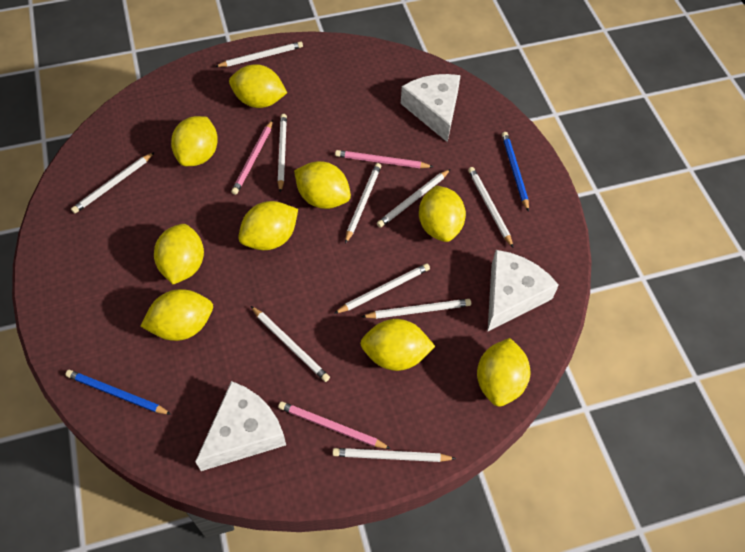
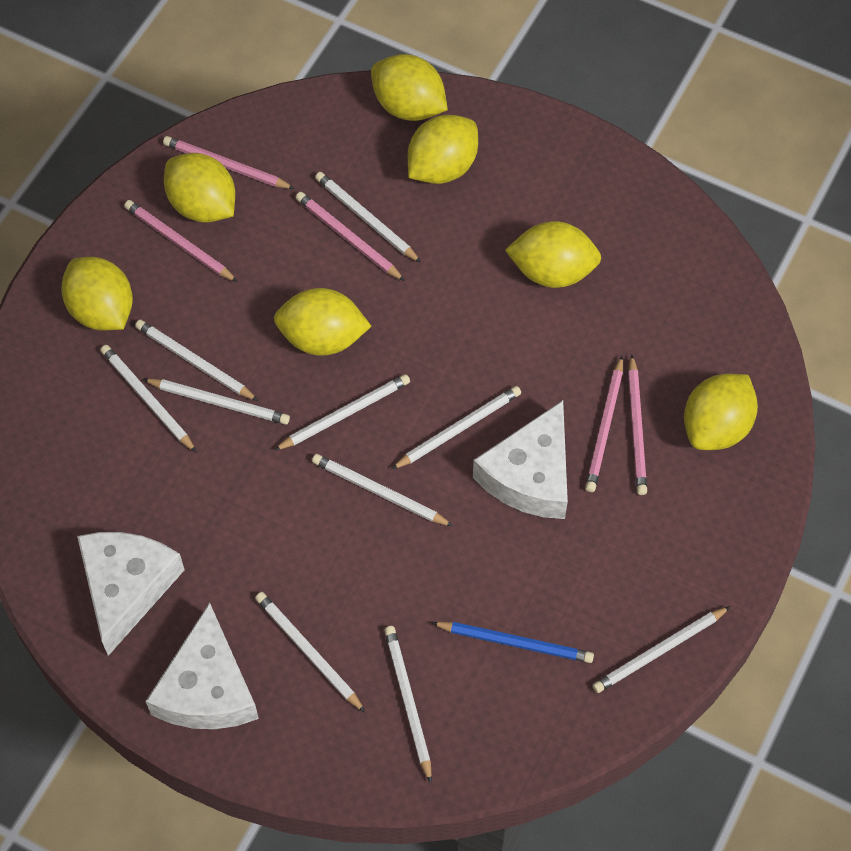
blue pencil: [65,370,172,415] [502,132,529,212] = 2 -> [431,622,594,663] = 1
pink pencil: [231,120,273,195] [278,401,391,449] [335,150,433,168] = 3 -> [124,200,238,282] [163,136,295,189] [296,192,405,281] [585,356,623,492] [628,354,647,495] = 5
yellow lemon: [140,289,213,341] [154,224,204,284] [171,116,218,166] [229,64,287,108] [238,201,298,250] [294,161,351,209] [360,319,435,371] [419,185,466,242] [477,338,531,407] = 9 -> [61,257,133,331] [164,153,235,222] [274,288,371,356] [371,54,448,121] [408,115,478,184] [505,221,601,288] [684,374,758,450] = 7

